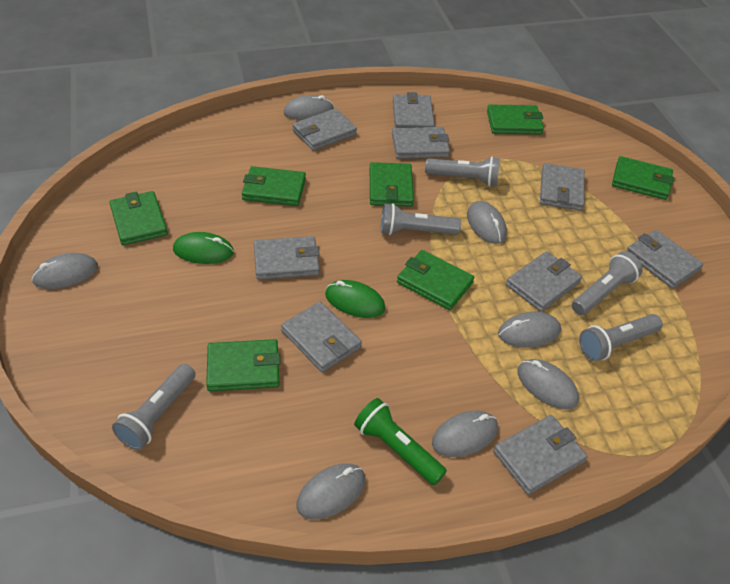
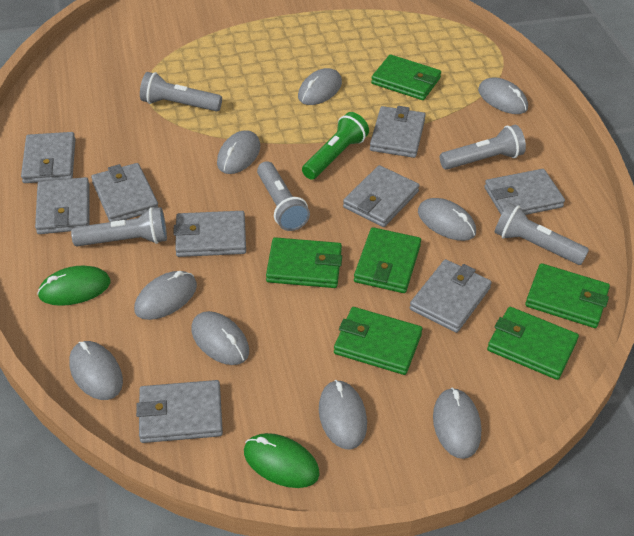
green wallet: [110,191,168,245] [206,339,280,391] [242,166,306,206] [370,162,414,207] [397,250,474,310] [487,104,544,134] [612,156,674,200] = 7 -> [266,237,342,288] [334,307,422,375] [354,227,421,293] [371,55,441,100] [487,307,579,380] [525,263,610,328] = 6
grey mouse: [32,253,98,289] [284,95,334,120] [296,463,365,520] [432,411,498,457] [467,201,507,244] [498,312,561,348] [517,359,579,410] = 7 -> [69,341,123,400] [134,271,197,320] [191,311,249,365] [217,130,260,174] [298,68,342,105] [319,380,367,449] [418,198,476,241] [433,387,481,459] [478,77,528,114] = 9

